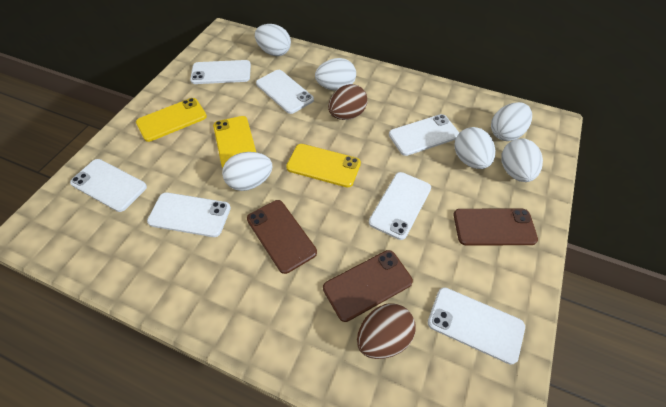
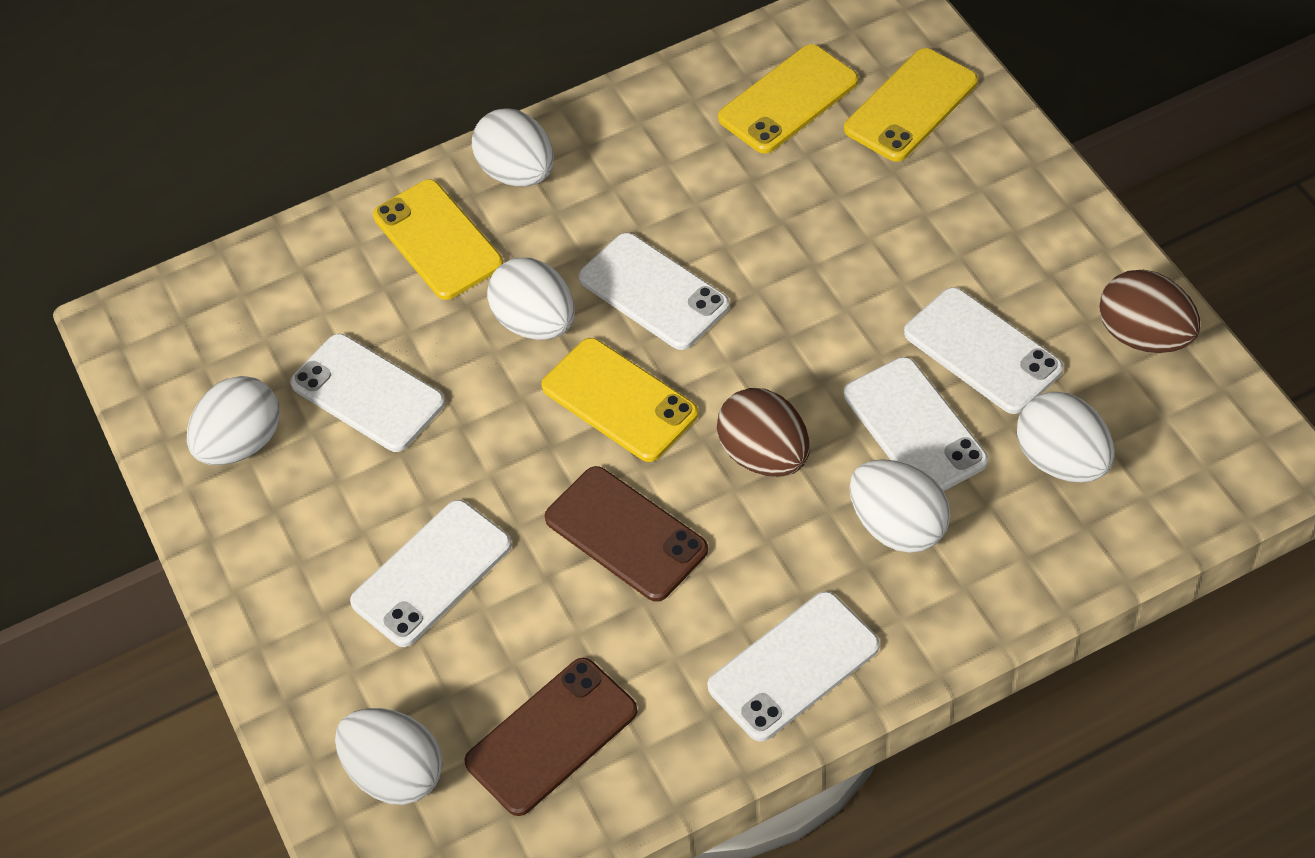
brown phone: [247,200,317,274] [323,250,413,322] [454,209,538,245] = 3 -> [464,658,637,816] [545,466,708,602] = 2
white phone: [70,159,147,212] [147,192,231,237] [190,60,251,84] [256,70,314,114] [369,172,431,240] [389,114,459,156] [428,287,525,365] = 7 -> [290,334,445,452] [350,500,512,647] [578,233,730,350] [707,591,880,741] [844,357,988,491] [904,287,1063,414] = 6
yellow phone: [136,98,207,142] [213,116,256,168] [286,144,361,187] = 3 -> [373,179,503,300] [541,338,698,462] [718,44,858,154] [844,48,978,162] = 4

